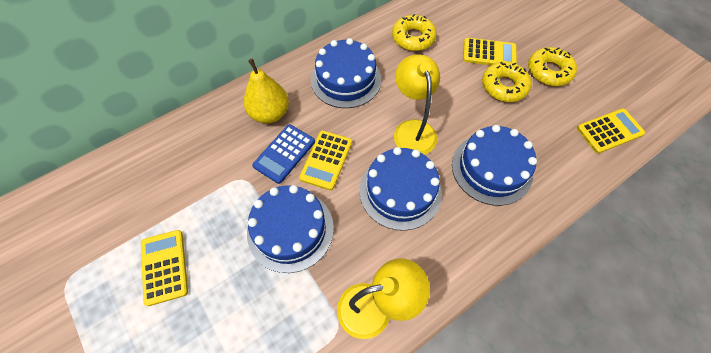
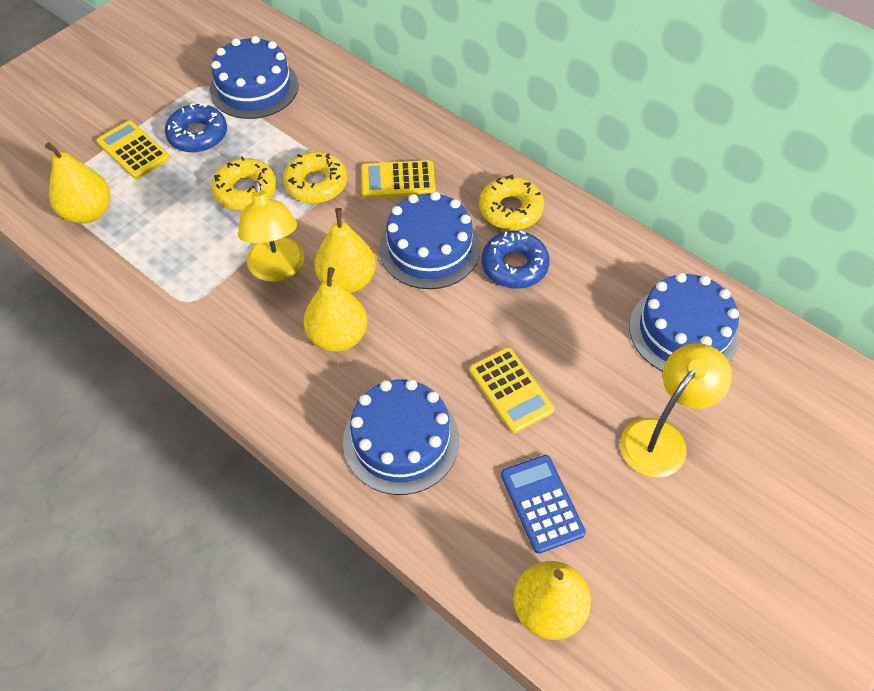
blue donut: none = 0 -> [165,103,227,153] [481,230,550,289] = 2
yellow calculator: [141,230,188,306] [299,130,352,190] [463,38,517,65] [577,108,645,153] = 4 -> [97,120,170,179] [361,160,436,198] [469,347,555,433] = 3
yellow pear: [244,59,289,123] = 1 -> [45,142,110,224] [303,267,368,352] [315,208,376,293] [513,561,591,640] = 4

